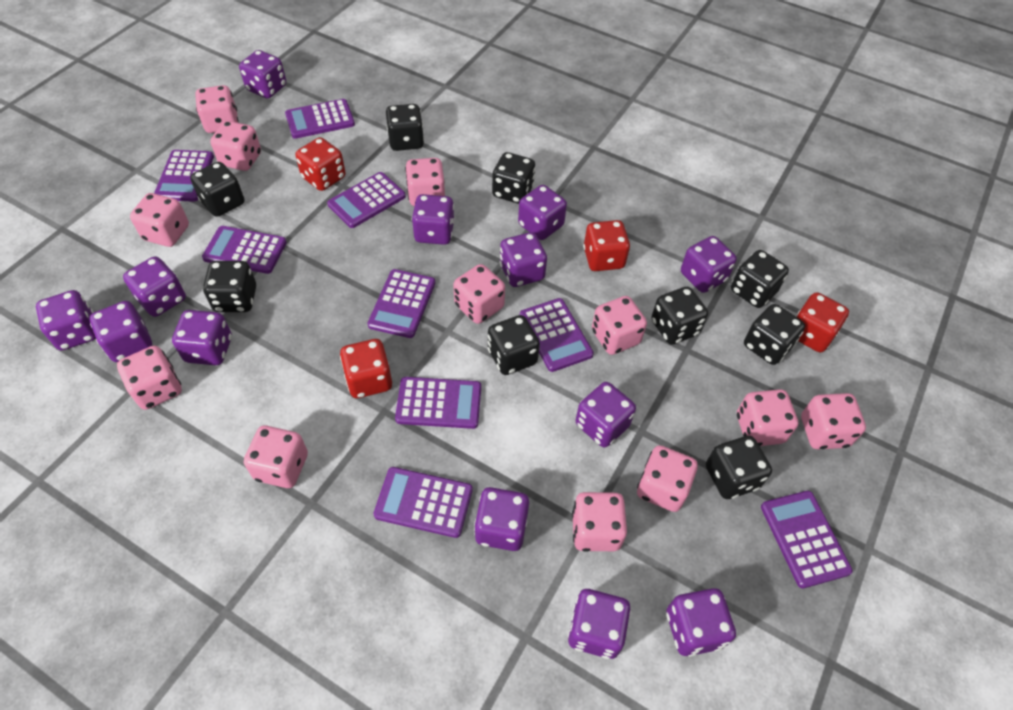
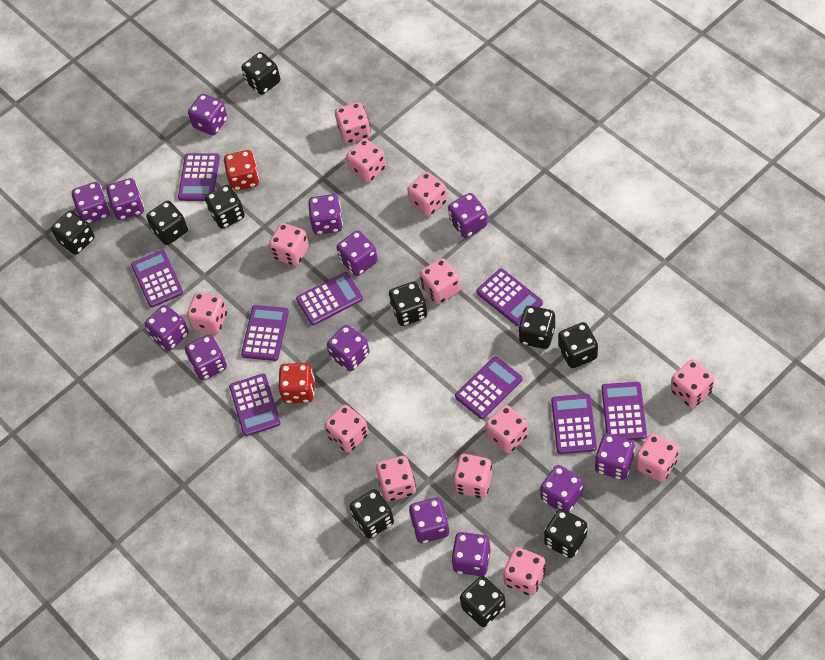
black dice: [190,162,244,217] [203,261,256,312] [386,104,424,151] [488,315,540,375] [492,152,536,204] [651,287,708,345] [706,436,772,499] [731,250,789,308] [744,304,805,365] = 9 -> [51,210,94,255] [146,201,188,245] [205,185,245,229] [242,52,280,95] [350,489,394,538] [389,282,427,326] [460,576,506,627] [518,306,555,349] [544,509,587,558] [558,322,598,368] = 10
pink dice: [117,346,182,410] [130,193,189,247] [195,85,239,133] [210,121,261,171] [244,425,308,488] [405,158,445,206] [453,264,505,324] [572,492,627,552] [592,296,647,355] [637,445,698,512] [737,389,798,446] [801,393,866,449] = 12 -> [187,292,227,334] [269,223,309,266] [325,405,369,453] [335,102,371,144] [346,139,386,183] [376,456,416,501] [407,172,447,217] [420,258,460,304] [453,454,492,498] [485,405,528,453] [503,547,546,596] [635,433,679,482] [670,359,715,408] = 13
red dice: [295,137,346,191] [340,339,392,398] [583,220,630,271] [797,292,849,352] = 4 -> [224,150,259,191] [279,363,315,403] = 2

